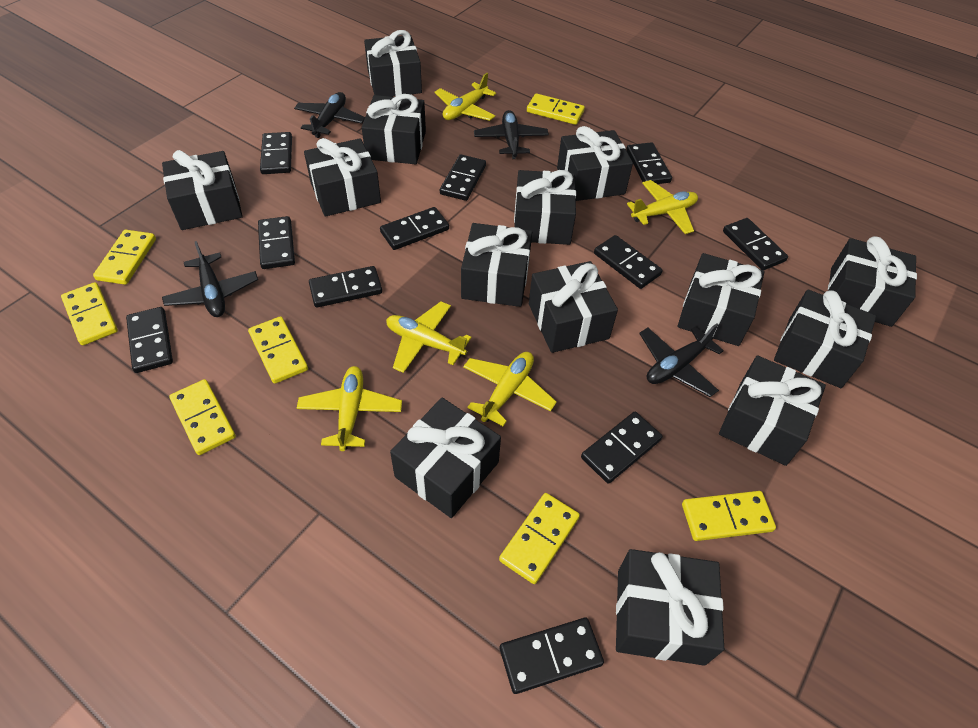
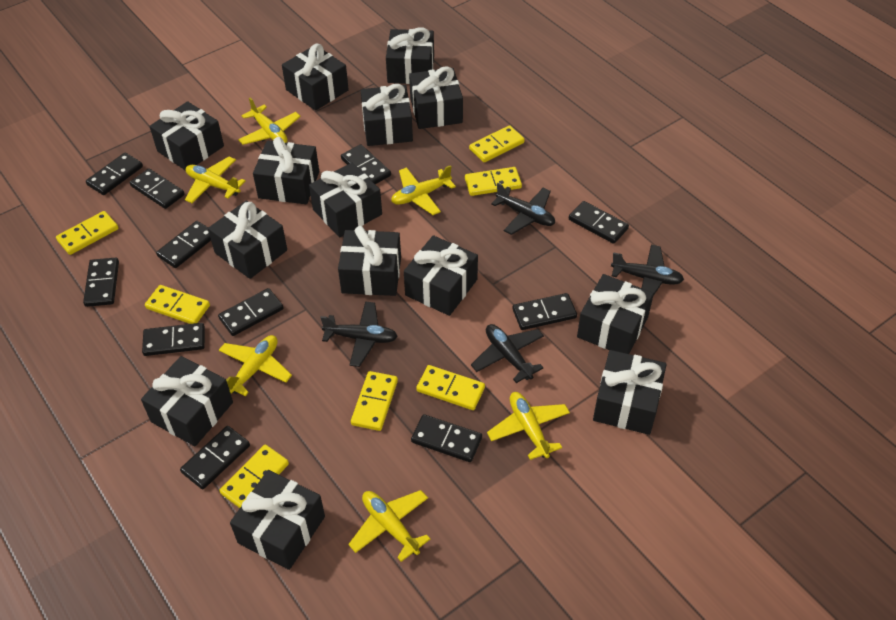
yellow plane: [297,366,402,451] [386,301,472,373] [434,73,496,121] [463,352,557,426] [627,180,698,234] = 5 -> [185,157,246,203] [219,335,292,396] [238,98,301,145] [348,490,430,562] [391,165,456,215] [487,392,570,460] = 6

